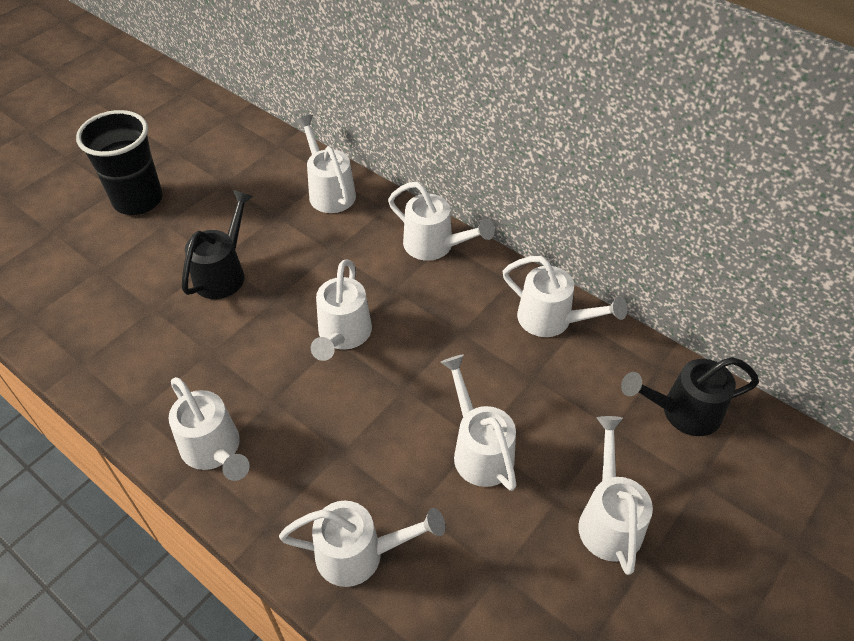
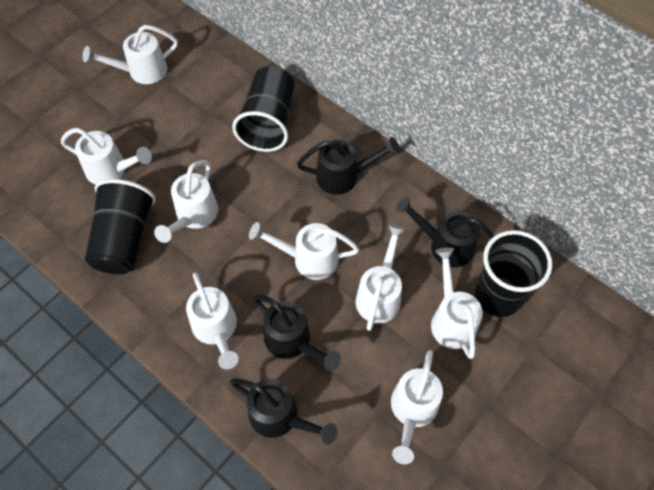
black cup: [76,110,163,215] = 1 -> [85,179,156,274] [232,66,295,152] [475,230,552,317] = 3
black watering can: [182,190,253,299] [621,357,759,436] = 2 -> [230,378,338,445] [253,294,341,371] [297,137,400,195] [396,197,494,267] = 4

